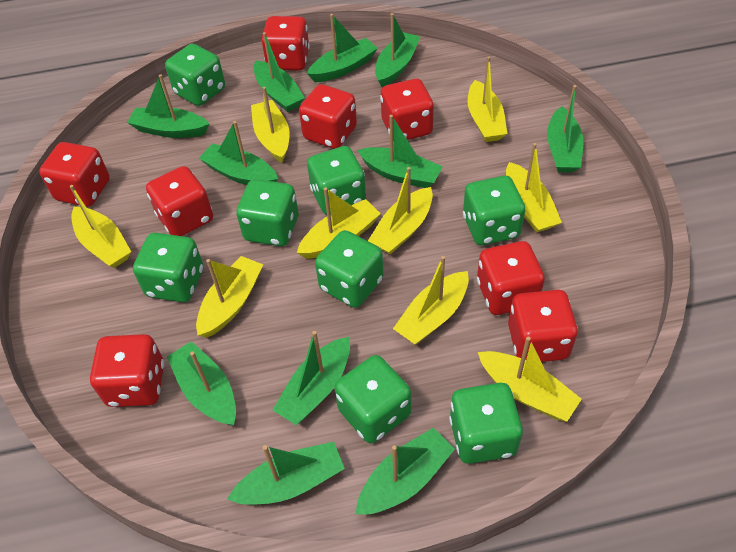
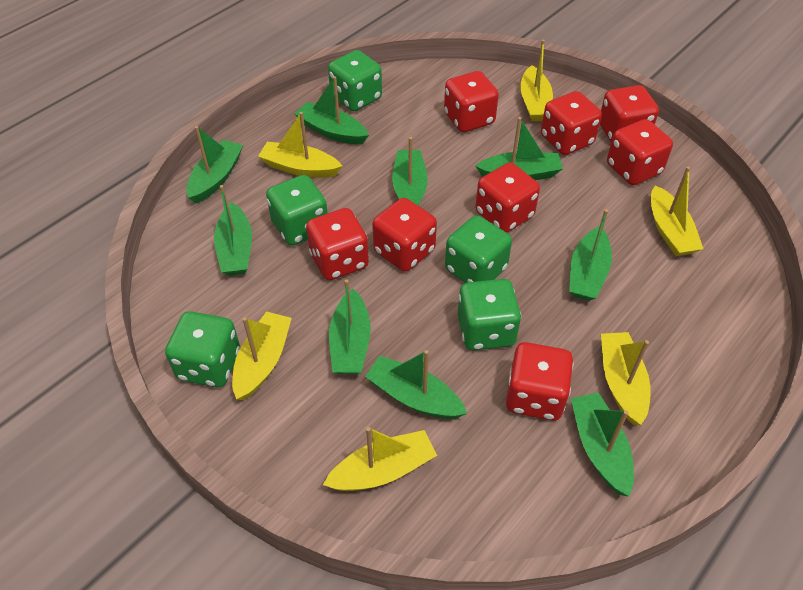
green boat: [127,74,209,138] [167,341,236,426] [199,121,278,185] [227,441,345,505] [253,32,305,112] [273,331,350,425] [307,14,378,82] [356,428,455,514] [357,115,443,188] [375,13,420,87] [547,85,583,173] = 11 -> [186,126,243,204] [214,185,252,276] [295,76,369,144] [329,279,371,374] [365,350,467,419] [392,137,428,205] [476,117,563,180] [569,209,612,301] [571,393,634,497] = 9
green dice: [133,233,203,302] [165,44,225,106] [236,179,298,246] [307,146,366,215] [315,230,384,308] [334,355,411,443] [449,383,523,464] [463,176,525,245] = 8 -> [165,311,240,387] [266,175,328,246] [328,50,382,111] [445,215,512,283] [458,279,521,351] = 5
yellow boat: [70,185,131,268] [196,256,263,338] [251,87,290,163] [297,187,381,259] [368,167,433,255] [393,256,469,344] [468,56,507,142] [478,337,582,421] [506,143,562,233] = 9 -> [232,311,292,400] [258,112,342,178] [323,427,437,491] [520,40,553,121] [601,332,651,425] [651,167,703,256] = 6

